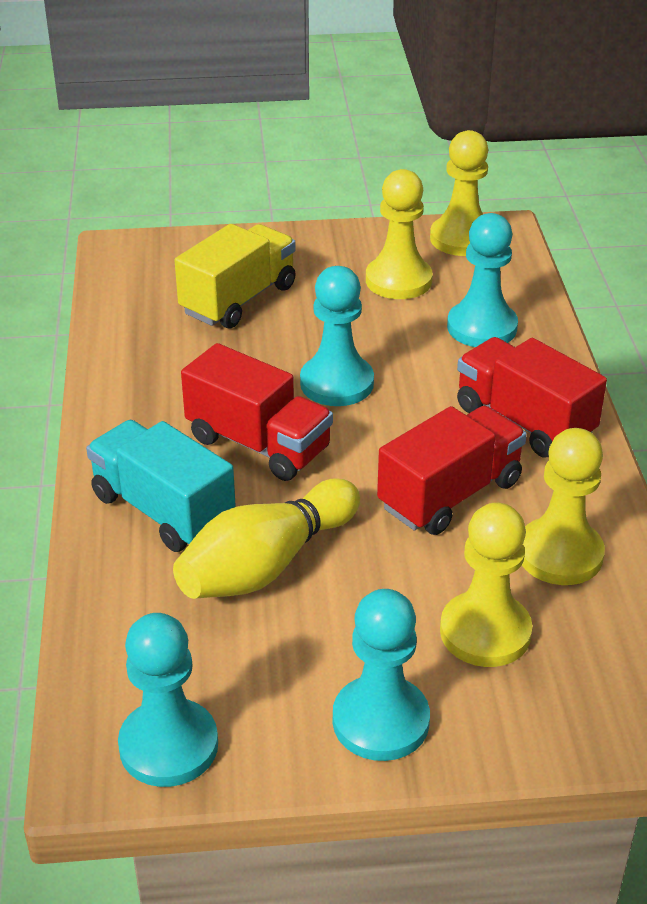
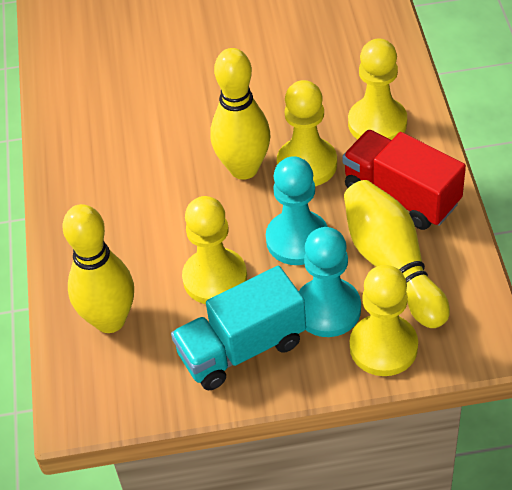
red truck: [181,343,333,481] [377,406,527,535] [457,337,607,457] = 3 -> [342,130,466,230] = 1
turquoise pawn: [118,613,218,787] [300,266,374,406] [333,589,430,761] [447,213,518,347] = 4 -> [266,156,328,265] [299,227,361,337] = 2
yellow bowling pin: [173,478,360,599] = 1 -> [63,204,134,333] [211,48,270,180] [344,180,450,328] = 3
yellow truck: [175,224,296,328] = 1 -> none = 0

